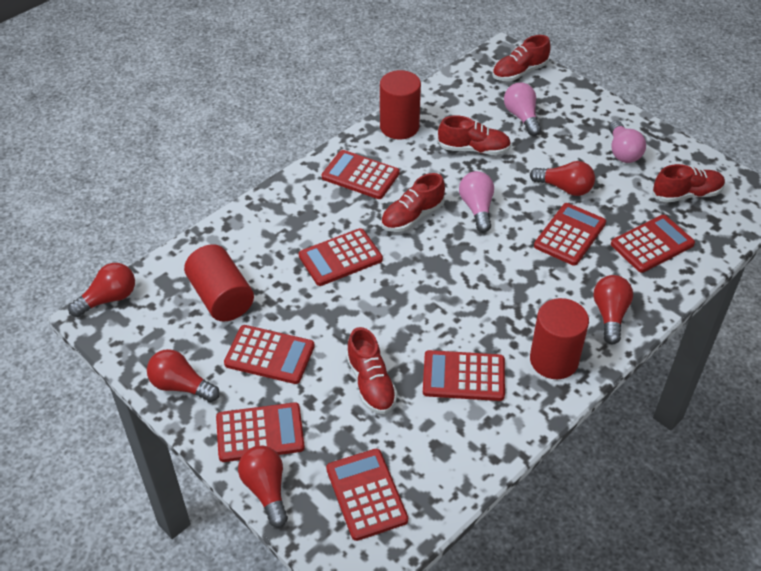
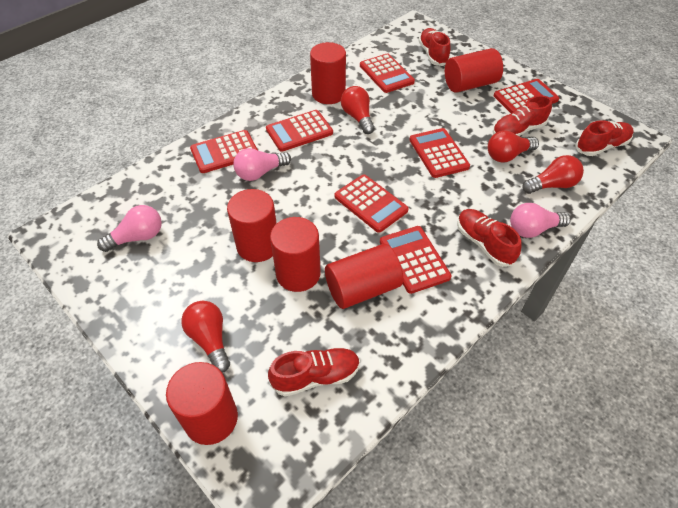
red calculator: [216,402,305,462] [224,325,314,384] [299,228,383,286] [322,150,400,199] [326,449,408,541] [423,350,505,401] [534,203,606,266] [611,215,695,273] = 8 -> [190,130,258,173] [266,110,333,152] [334,175,409,233] [360,53,415,93] [380,226,451,294] [410,128,470,178] [494,79,559,114] = 7
red cylinder: [184,244,254,322] [380,70,421,139] [530,298,589,379] = 3 -> [166,362,238,445] [227,189,277,262] [270,217,321,292] [310,42,346,104] [325,244,403,309] [445,48,503,93] = 6
red light bulb: [68,263,135,317] [147,349,220,402] [238,446,288,527] [530,161,595,196] [593,275,633,344] = 5 -> [181,301,230,373] [341,86,375,134] [488,130,539,162] [522,155,584,194] = 4

